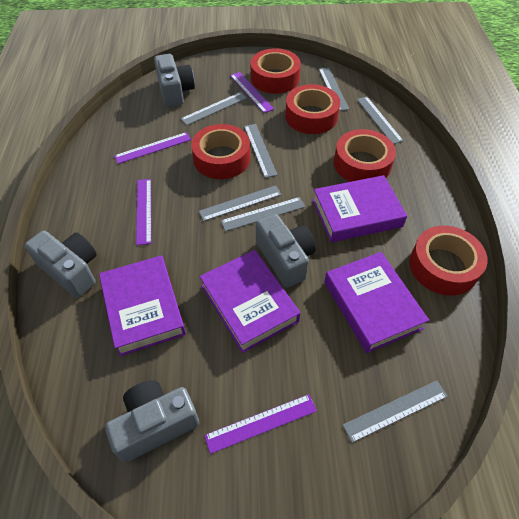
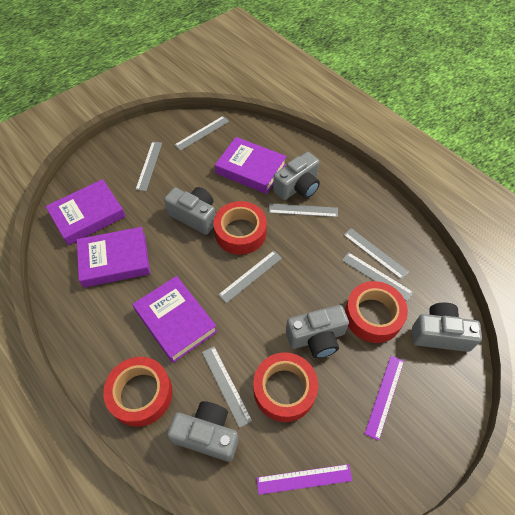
grey camera: [24,230,97,298] [105,380,199,462] [154,54,195,107] [256,214,316,288] = 4 -> [164,187,215,235] [167,401,238,462] [273,152,320,200] [286,305,349,358] [412,302,482,352] = 5
purple ruler: [114,132,191,164] [136,179,151,245] [204,394,317,454] [230,72,274,113] = 4 -> [256,464,353,495] [365,356,404,441] = 2
red tape: [191,124,250,179] [251,48,301,94] [285,84,340,134] [334,129,396,182] [410,226,488,296] = 5 -> [103,357,173,427] [214,201,267,255] [253,352,318,422] [345,281,408,343] = 4

